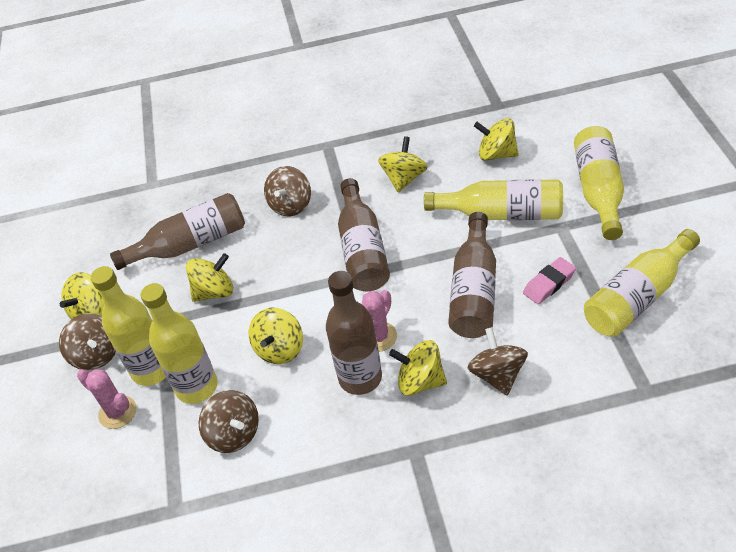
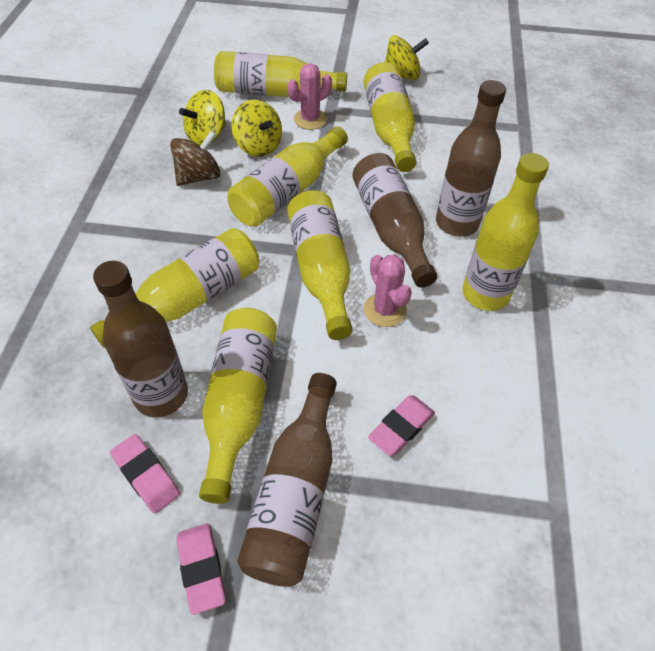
brown spinning top: [59,313,116,370] [199,390,259,453] [264,166,311,216] [468,327,528,395] = 4 -> [170,131,221,186] = 1
pink eraser: [523,257,576,304] = 1 -> [110,434,180,513] [177,523,226,615] [368,395,435,456] = 3
yellow bottle: [91,266,166,386] [141,283,217,404] [424,179,563,220] [574,126,624,240] [584,229,700,337] = 5 -> [90,228,259,348] [199,308,277,504] [214,51,347,97] [228,126,348,227] [287,190,353,340] [364,62,416,172] [463,153,549,311] = 7
yellow spinning top: [60,272,104,319] [186,253,233,302] [249,308,303,364] [378,136,427,193] [389,340,447,396] [474,118,519,161] = 6 -> [179,90,226,146] [231,100,282,157] [385,35,429,80] = 3

